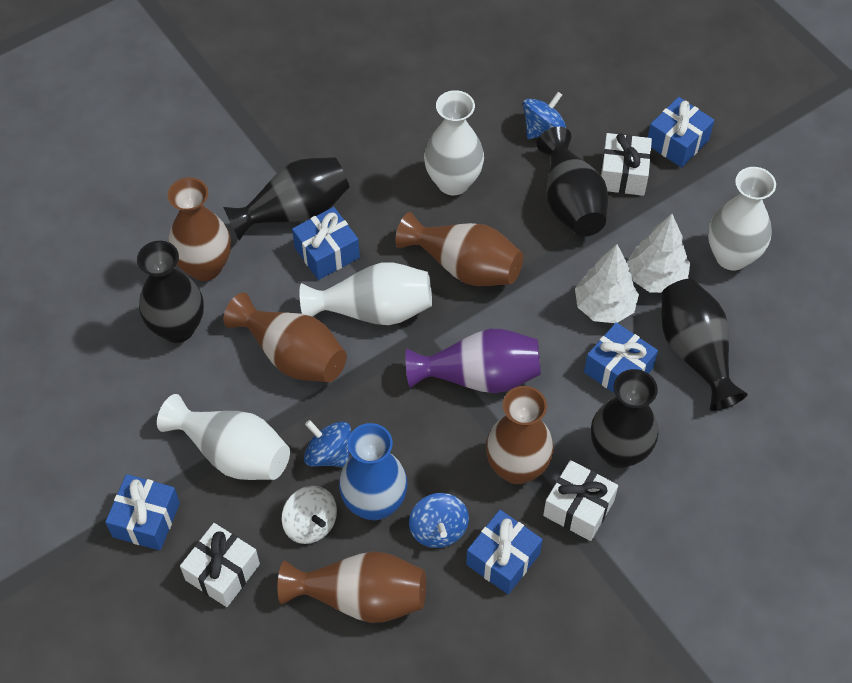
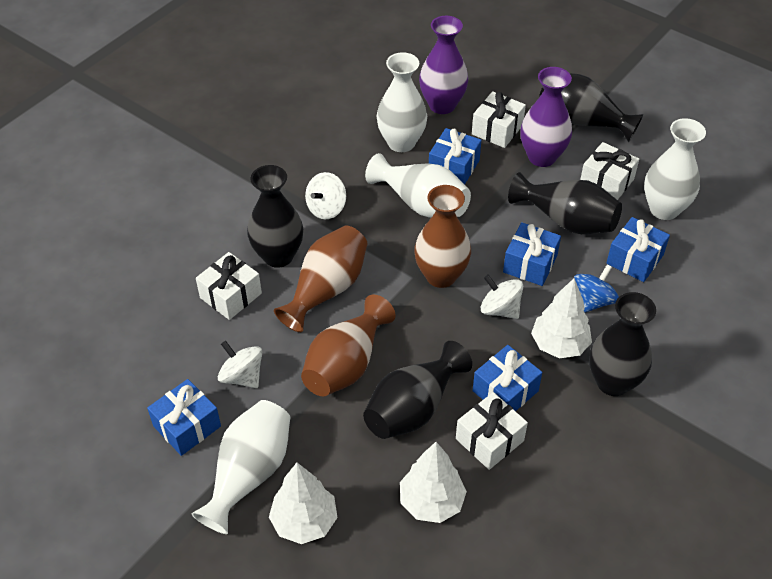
blue spinning top: [304,420,351,467] [409,493,469,548] [523,92,566,139] = 3 -> [574,264,619,313] = 1
blue vase: [339,423,408,521] = 1 -> none = 0
brown vase: [167,177,231,281] [223,292,347,382] [278,551,426,623] [395,212,523,286] [486,386,554,484] = 5 -> [274,225,368,332] [301,295,395,396] [414,185,471,288] = 3
purple vase: [406,329,541,393] = 1 -> [419,16,468,114] [520,67,572,167] = 2
white gift: [180,523,260,607] [543,460,618,541] [600,133,652,196] = 3 -> [196,252,262,320] [456,392,528,470] [472,91,526,148] [580,142,639,200] = 4
white spinning top: [282,486,337,544] = 1 -> [218,341,262,388] [305,172,346,219] [481,275,523,319] = 3
white tree: [575,244,639,323] [627,214,690,293] = 2 -> [269,463,338,544] [400,442,467,523] [531,278,592,358] = 3

